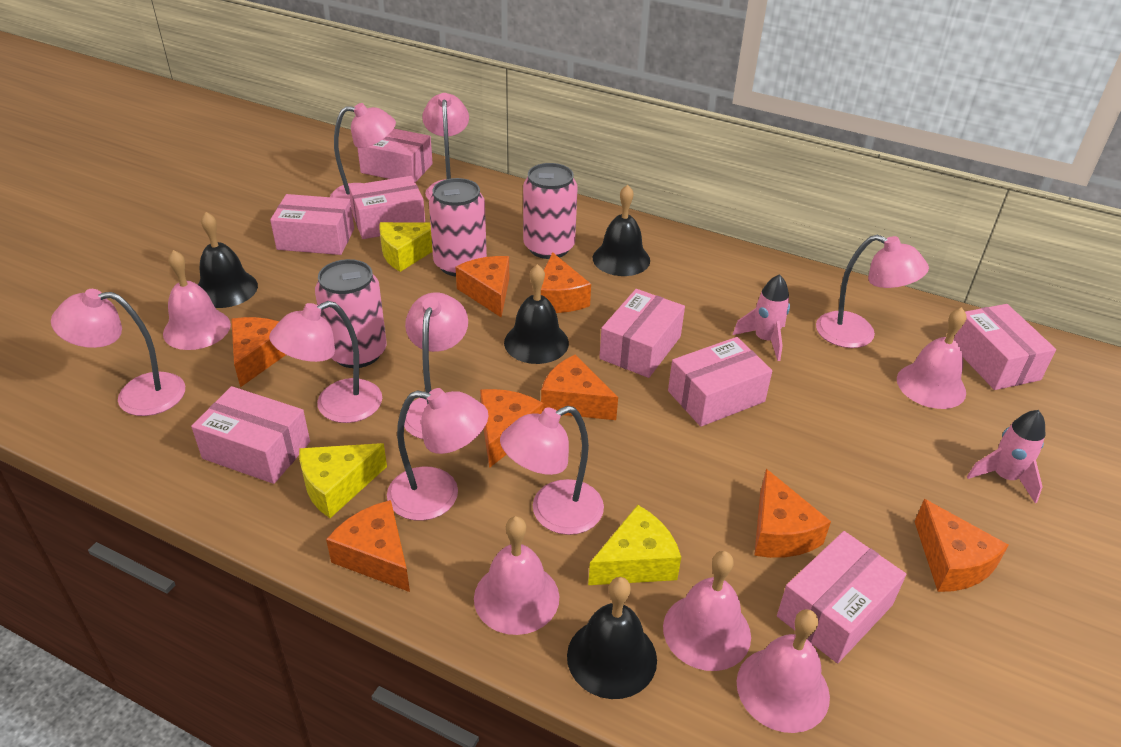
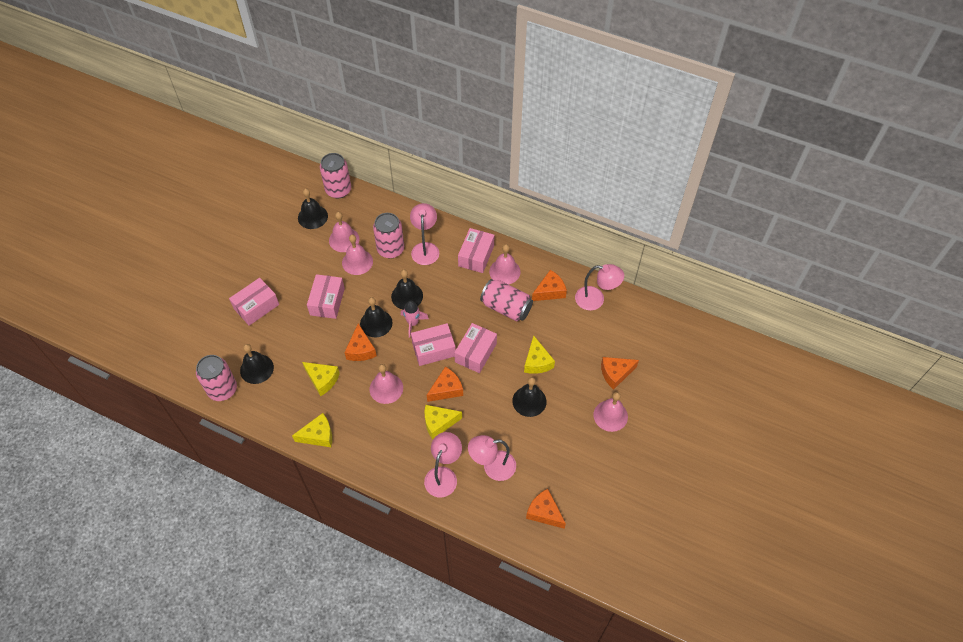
black bell: [198,212,258,308] [504,264,569,364] [567,577,657,699] [593,184,650,276] = 4 -> [240,344,274,384] [298,189,328,229] [360,297,393,337] [391,270,423,310] [512,377,547,417] = 5
orange cheese: [231,317,286,387] [326,500,410,592] [456,256,509,317] [480,389,543,468] [541,252,591,313] [541,354,618,420] [754,469,831,558] [914,499,1009,592] = 8 -> [344,324,377,361] [427,367,463,402] [526,489,566,529] [532,270,567,301] [601,357,639,390] = 5
pink box: [191,386,310,484] [270,194,354,255] [349,176,425,239] [357,129,433,182] [599,289,685,378] [668,337,772,427] [777,531,906,663] [954,304,1056,390] = 8 -> [229,278,279,326] [307,274,345,319] [411,323,456,366] [454,323,497,373] [458,228,494,273] = 5
pink can: [315,259,387,368] [429,178,487,276] [523,163,578,259] = 3 -> [196,355,237,401] [320,153,351,198] [373,213,404,258] [480,279,533,321] = 4
pink lamp: [51,289,185,416] [269,301,382,423] [330,103,396,209] [387,388,488,521] [404,293,468,439] [422,93,469,200] [500,406,604,535] [816,235,929,348] = 8 -> [410,203,439,265] [424,432,462,497] [468,435,516,481] [575,264,624,310] = 4
pink rocket: [733,274,790,361] [967,410,1045,503] = 2 -> [401,301,429,338] = 1
yellow cheese: [299,443,387,518] [379,222,433,272] [588,505,681,585] = 3 -> [292,413,332,447] [302,362,340,396] [425,405,462,439] [524,335,555,374] = 4

